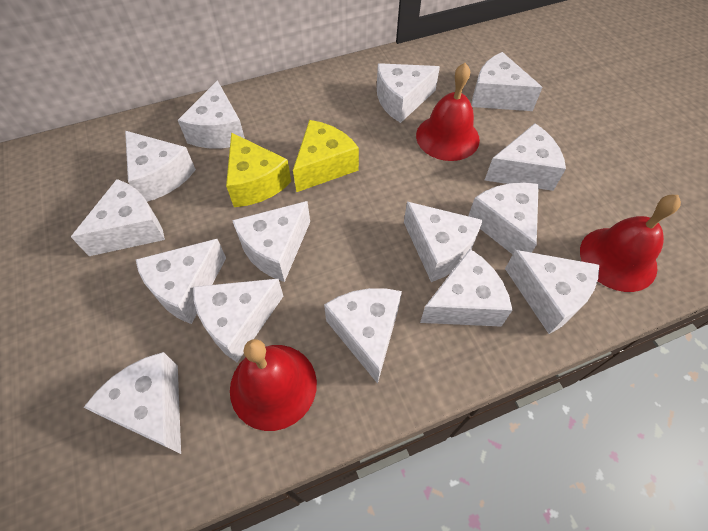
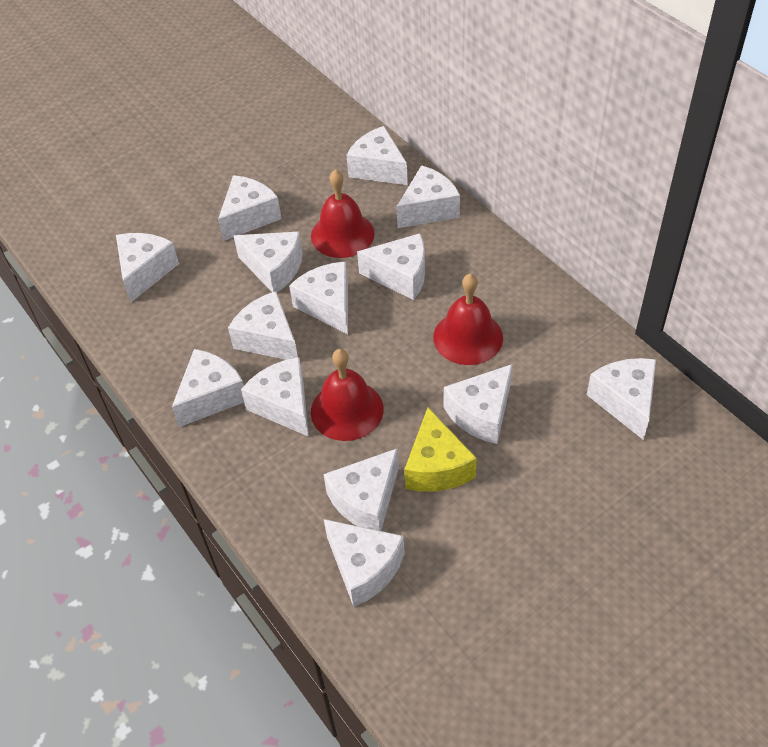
white cheese: [71,179,165,256] [83,352,181,454] [125,131,196,202] [136,239,226,324] [178,80,245,148] [193,279,283,362] [232,201,310,282] [324,288,402,384] [377,63,440,123] [404,202,483,282] [420,249,513,327] [468,183,539,255] [471,52,543,111] [485,123,566,191] [505,250,599,334] = 15 -> [116,233,179,302] [172,349,244,427] [218,175,281,241] [228,291,298,360] [233,231,303,292] [241,357,309,437] [289,261,348,334] [323,448,399,531] [324,519,405,607] [346,126,408,185] [357,233,425,300] [397,165,460,228] [444,364,512,444] [587,358,656,440] = 14
yellow cheese: [226,132,291,207] [293,120,359,192] = 2 -> [404,408,477,492] = 1

